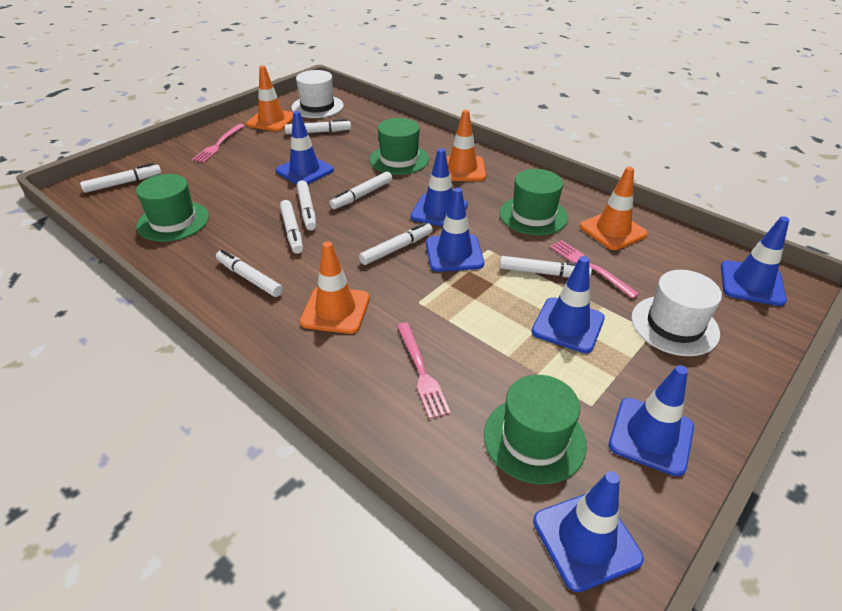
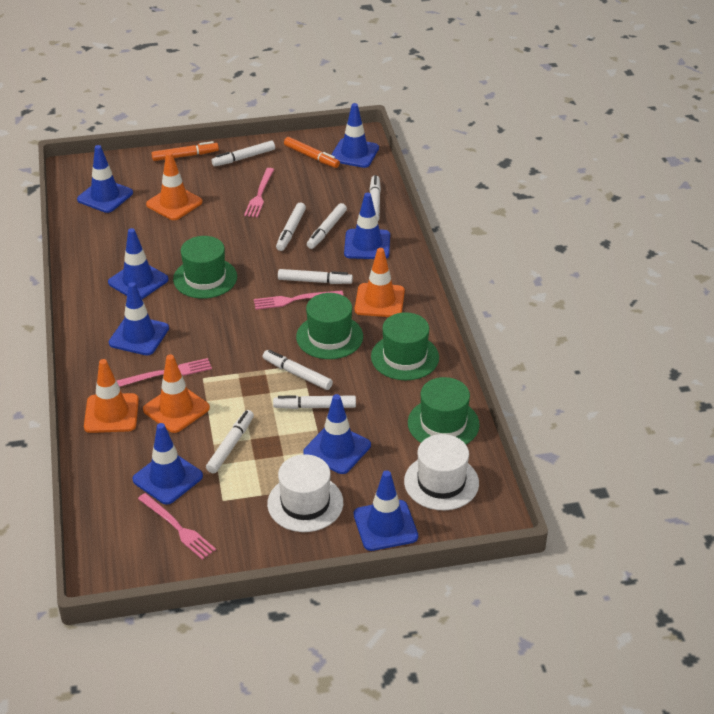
blue traffic cone: [276,111,334,185] [410,148,468,227] [426,188,484,272] [532,256,605,353] [533,471,644,592] [609,365,694,477] [721,216,789,306] = 7 -> [77,145,133,213] [108,228,169,299] [109,282,169,355] [132,423,203,505] [303,394,371,474] [331,103,379,168] [344,193,390,259] [354,470,418,551] = 8
orange marker: none = 0 -> [152,141,219,161] [284,137,340,168] = 2
pink fork: [192,124,245,163] [397,323,451,419] [550,240,639,299] = 3 -> [117,358,212,387] [138,493,216,560] [244,168,274,218] [254,290,343,310] = 4

